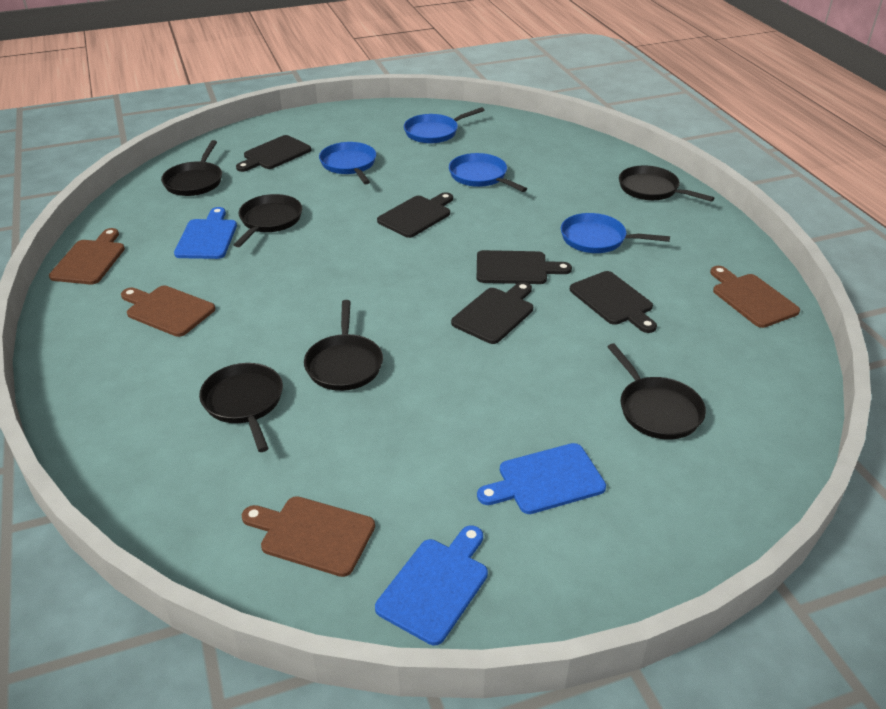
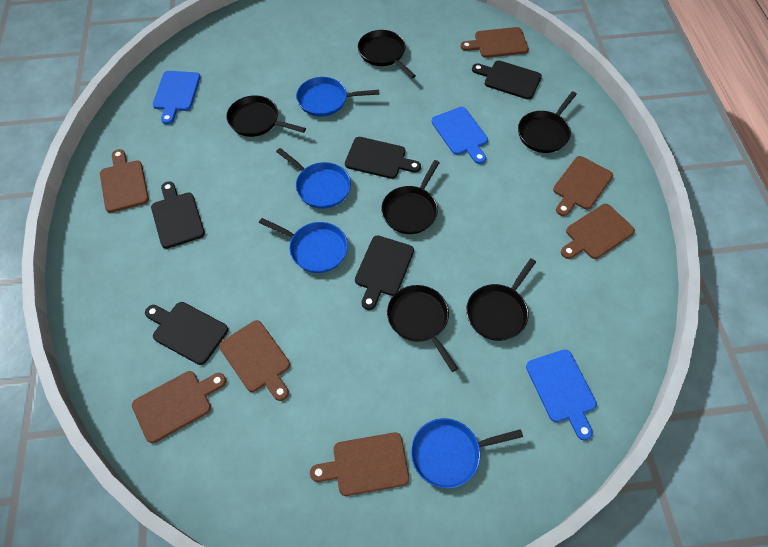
brown cutting board: [49,228,125,285] [121,286,215,337] [242,496,375,577] [710,266,800,328] = 4 -> [100,149,149,213] [132,371,226,443] [219,320,290,401] [310,432,409,496] [461,27,529,58] [553,156,613,216] [561,204,635,259] = 7

